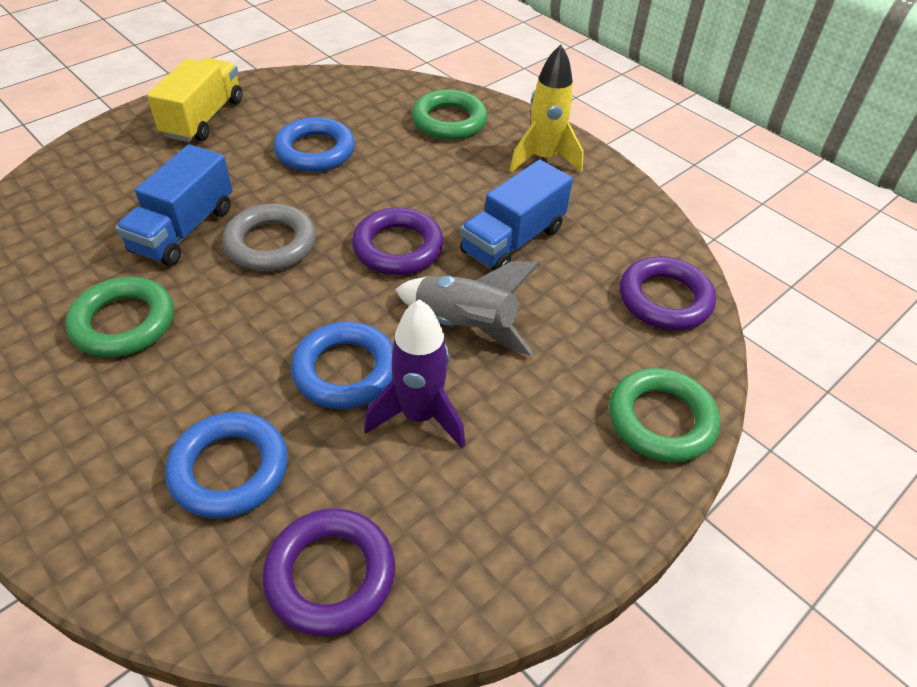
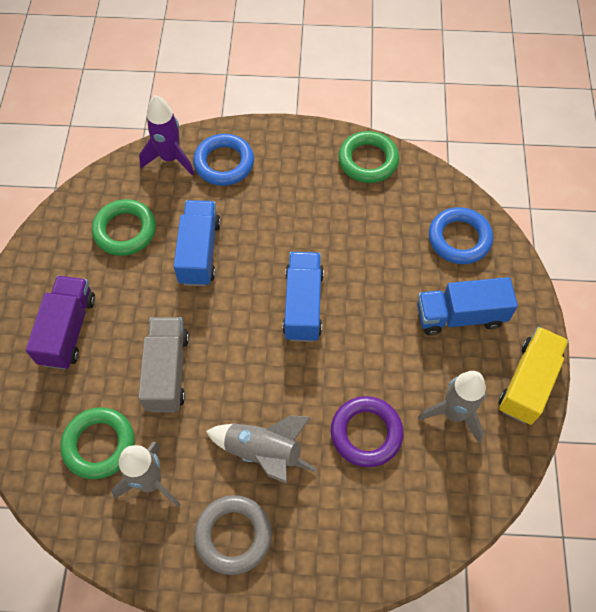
blue ring: [165,412,288,519] [273,117,355,172] [291,322,393,409] = 3 -> [193,134,254,186] [429,207,493,264] = 2
blue truck: [115,144,232,266] [460,160,573,271] = 2 -> [173,200,221,286] [282,252,324,342] [417,277,518,335] = 3
grey rocket: [395,262,540,356] = 1 -> [111,442,181,507] [206,415,316,484] [418,371,486,443] = 3
grey truck: none = 0 -> [138,317,189,412] = 1
purple ring: [262,508,395,636] [352,207,444,275] [620,257,716,330] = 3 -> [331,396,404,467] = 1
purple truck: none = 0 -> [26,276,95,369] = 1
yellow rocket: [510,44,584,173] = 1 -> none = 0

